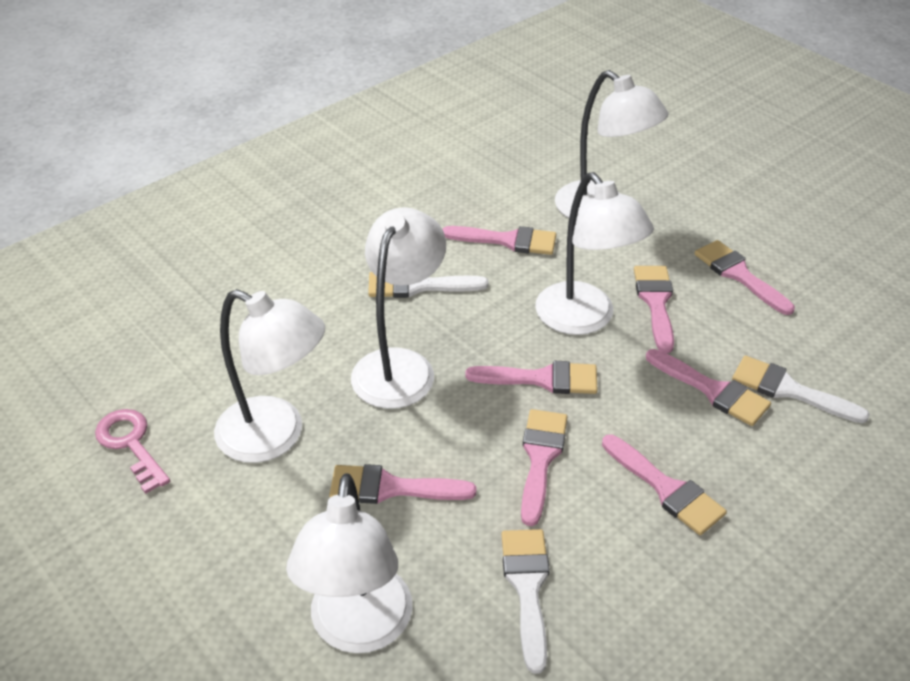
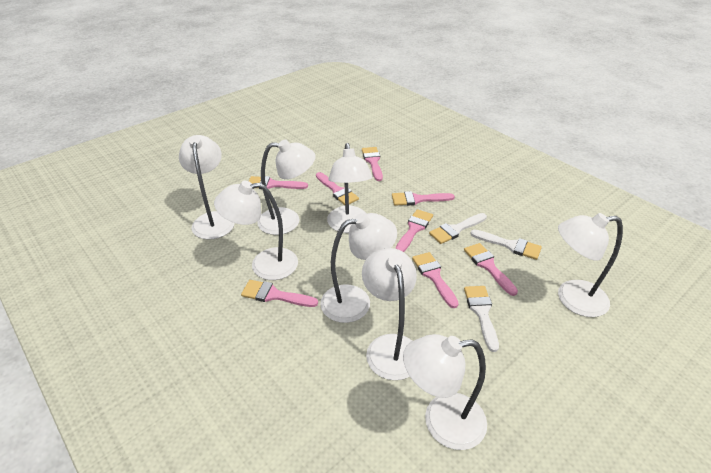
pink key: [95,409,170,494] = 1 -> none = 0
white lamp: [214,289,325,463] [286,473,413,653] [351,207,446,409] [535,172,654,335] [555,70,669,218] = 5 -> [179,135,235,240] [214,181,298,280] [257,140,316,235] [320,213,397,323] [327,143,373,233] [362,248,417,380] [403,334,487,450] [558,213,623,317] = 8

